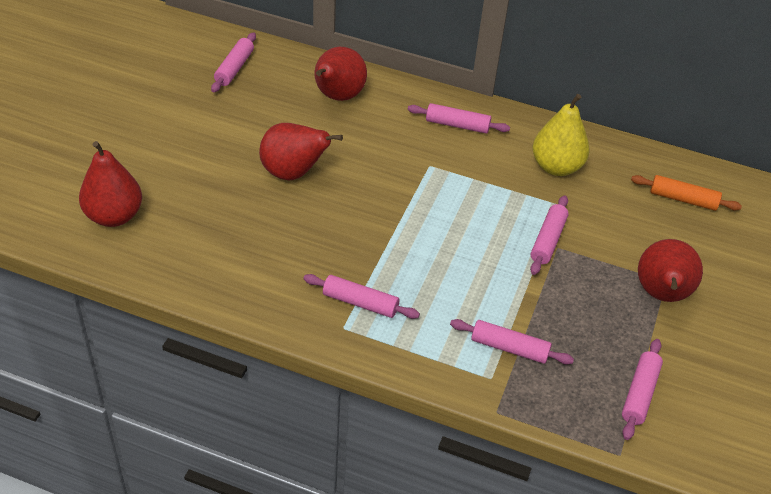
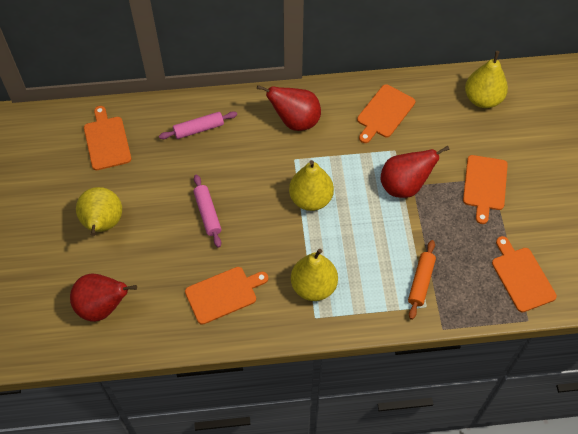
orange cutting board: none = 0 -> [84,106,131,170] [185,267,268,325] [357,84,415,143] [463,155,508,224] [492,236,557,312] = 5
pink rolling pin: [211,32,256,92] [303,274,420,319] [408,103,510,134] [450,319,574,365] [530,195,569,275] [622,339,663,440] = 6 -> [159,111,237,139] [193,175,221,248] = 2
red pear: [79,141,142,227] [259,123,343,180] [315,47,367,101] [638,239,703,302] = 4 -> [70,273,137,322] [257,85,321,131] [380,146,450,198] = 3
yellow pear: [533,94,590,176] = 1 -> [76,187,122,236] [289,160,334,211] [291,249,338,301] [465,51,508,108] = 4

